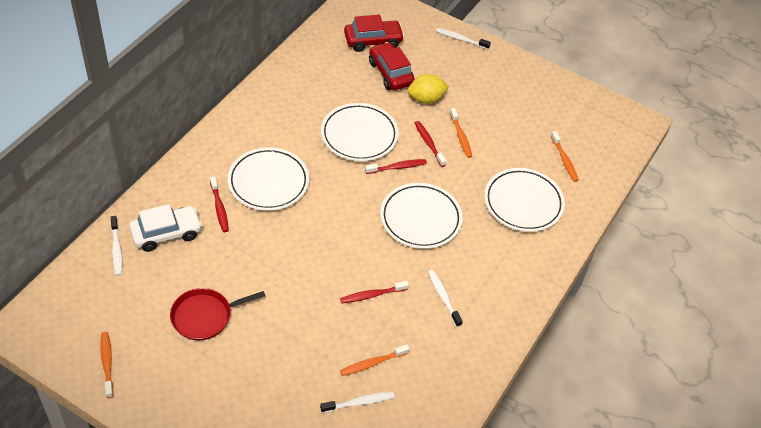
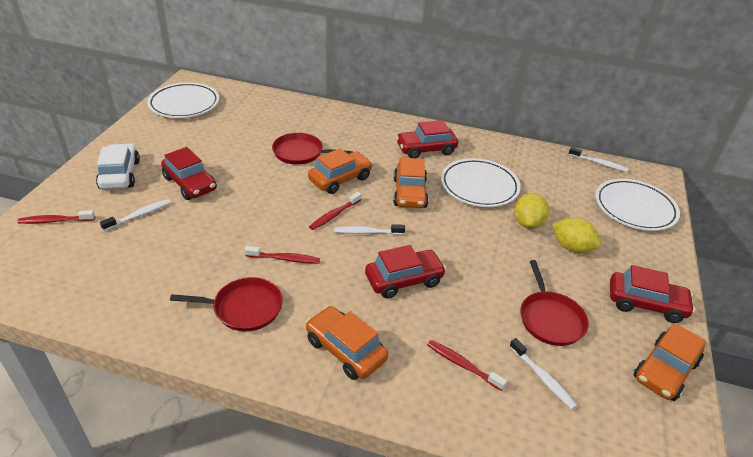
orange car: none = 0 -> [306,306,388,380] [308,148,373,194] [393,158,429,208] [634,323,706,401] = 4
orange toothbrush: [100,332,114,398] [340,344,410,376] [450,108,472,158] [551,131,579,182] = 4 -> none = 0
red car: [344,14,404,52] [369,42,415,90] = 2 -> [161,147,217,200] [365,245,446,299] [396,120,458,158] [610,265,695,323] = 4
red pan: [170,288,265,341] = 1 -> [170,277,283,331] [272,133,353,165] [520,260,589,346] = 3
white plate: [227,147,309,211] [321,103,398,161] [380,183,463,249] [484,168,565,232] = 4 -> [147,82,219,118] [441,158,521,207] [595,179,680,231] = 3
yellow lemon: [408,74,449,104] = 1 -> [514,193,549,229] [552,217,601,253] = 2

